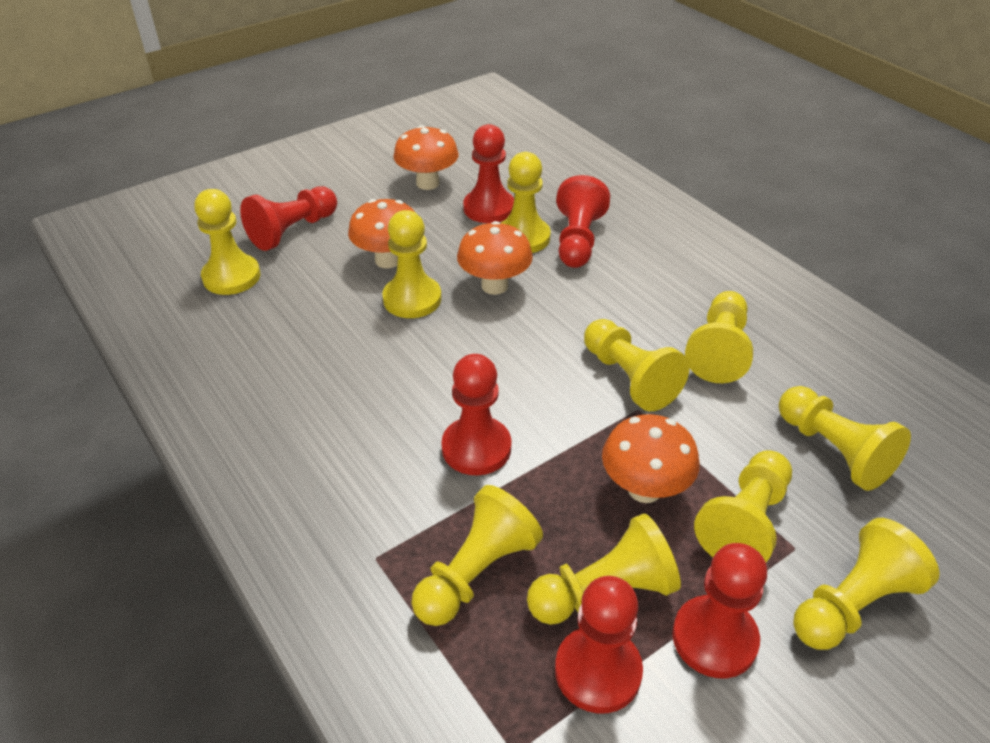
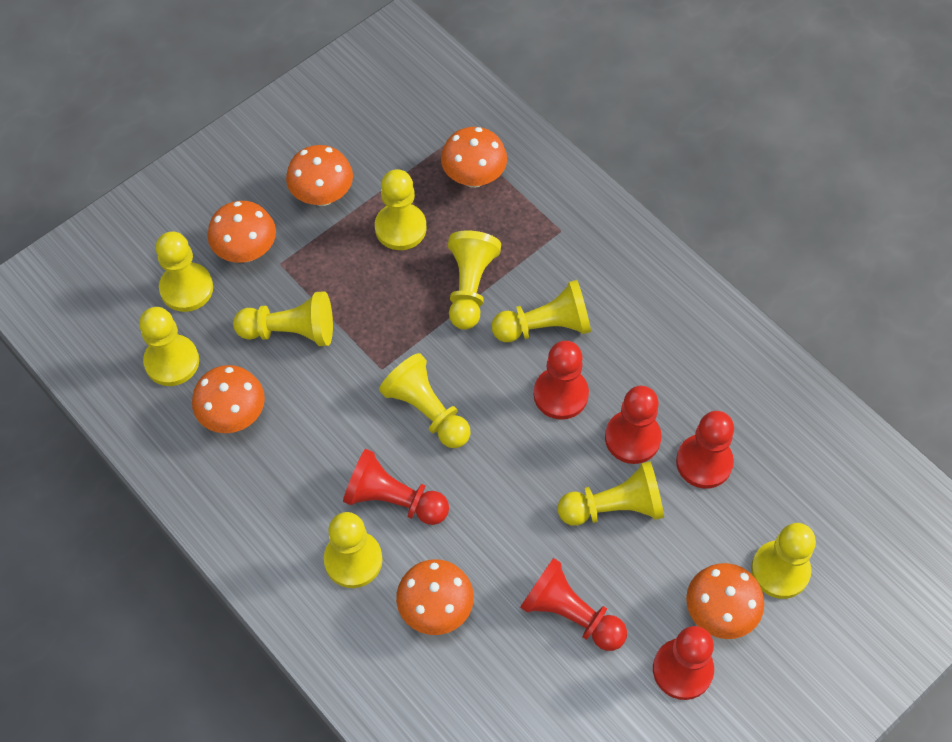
orange mushroom: [348,199,415,268] [393,125,459,190] [457,221,533,295] [602,414,700,503] = 4 -> [192,365,265,433] [208,201,276,263] [286,145,353,206] [396,559,474,635] [441,127,507,188] [686,563,764,639] = 6

